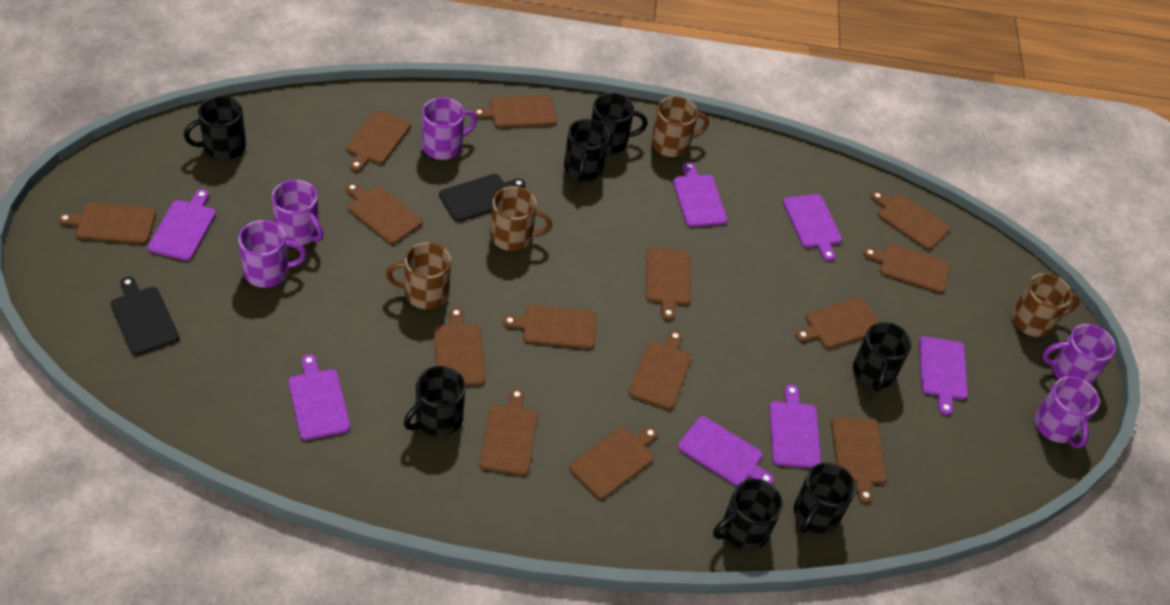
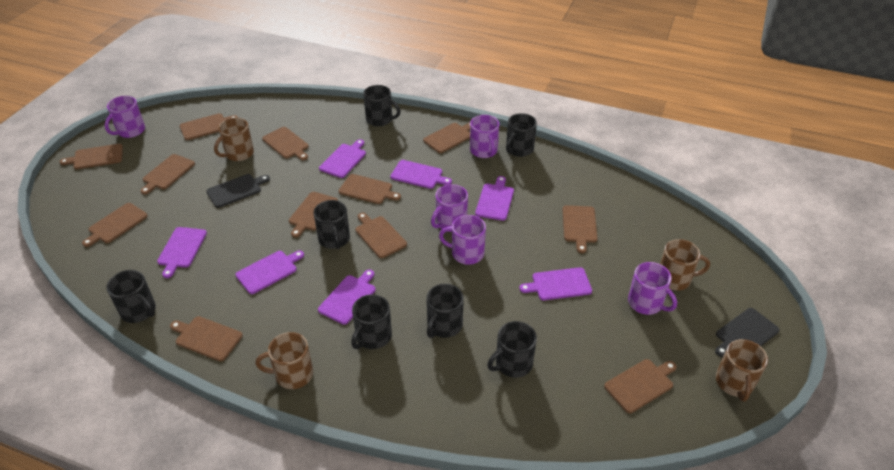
brown cutting board: [58,203,156,244] [346,110,411,171] [346,182,423,244] [434,307,485,386] [473,95,557,128] [479,388,538,476] [503,304,596,349] [570,427,658,499] [629,330,692,410] [646,247,691,320] [795,298,880,349] [831,417,887,504] [863,243,950,293] [870,191,950,250] = 14 -> [59,144,123,169] [82,203,148,247] [140,154,195,195] [170,316,243,361] [179,113,238,140] [262,127,309,160] [289,192,338,238] [338,174,401,204] [355,213,407,258] [423,123,470,153] [562,205,598,253] [604,359,677,413] = 12

